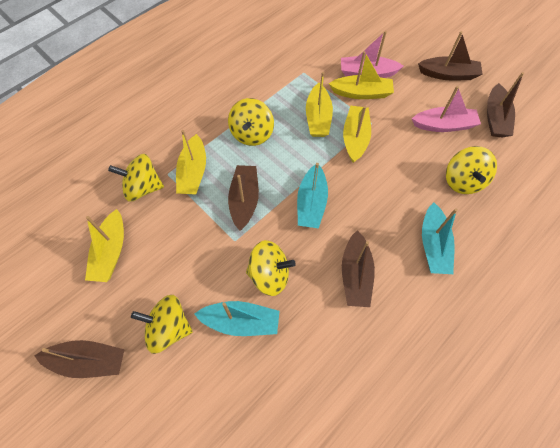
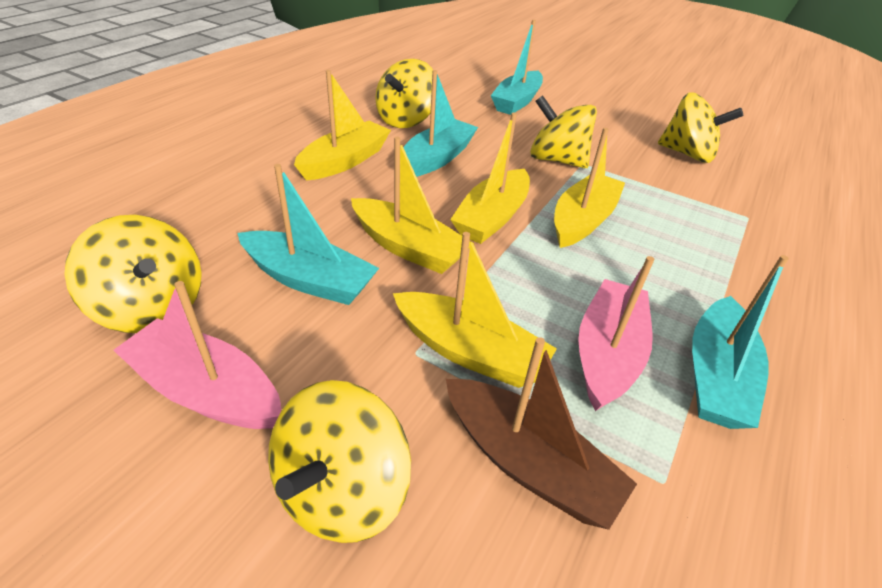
brown boat: [35,340,125,378] [228,165,259,231] [342,230,375,307] [418,31,483,80] [487,72,524,138] = 5 -> [446,337,637,530] = 1
turquoise boat: [194,301,279,336] [297,163,328,229] [422,203,458,274] = 3 -> [237,164,379,305] [403,70,478,177] [491,20,543,115] [692,255,789,429] = 4

